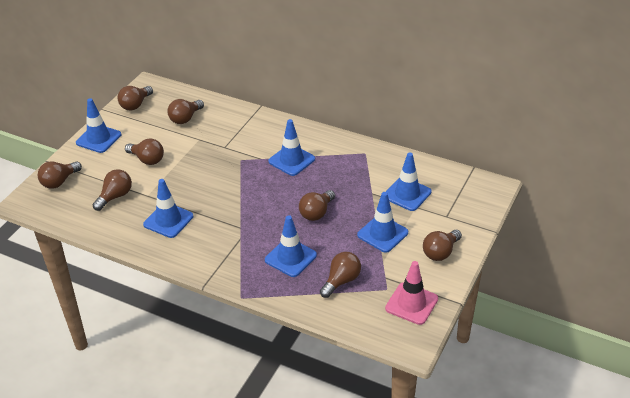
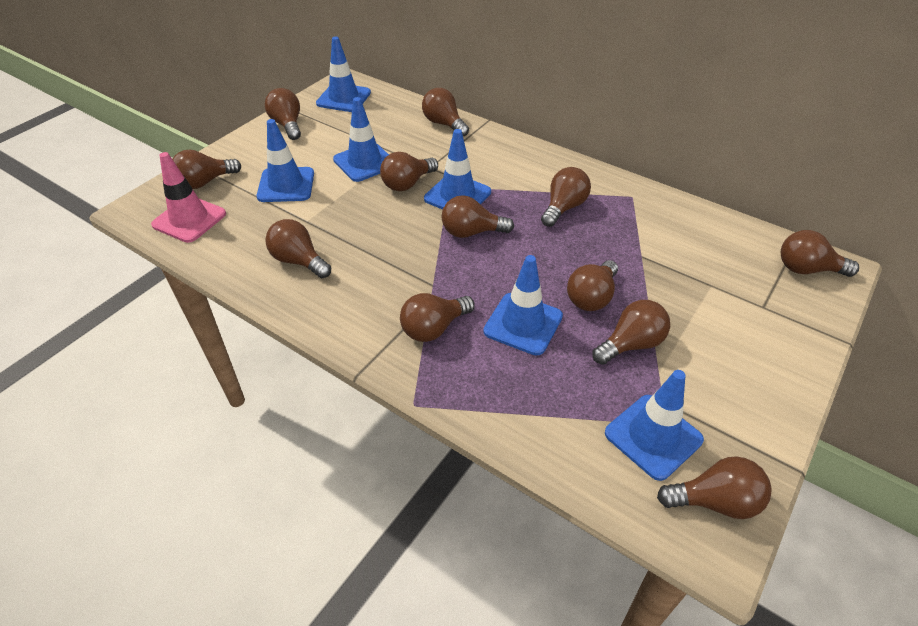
brown light bulb: [38,161,82,189] [93,169,132,211] [117,86,153,110] [125,139,164,165] [167,99,204,124] [299,190,335,221] [320,252,361,298] [423,230,462,261] = 8 -> [172,150,241,189] [265,88,301,140] [265,219,331,278] [380,152,438,191] [400,293,475,342] [422,88,469,136] [442,195,514,238] [541,167,591,227] [567,260,618,311] [592,300,670,365] [657,456,772,519] [781,230,859,277] = 12

